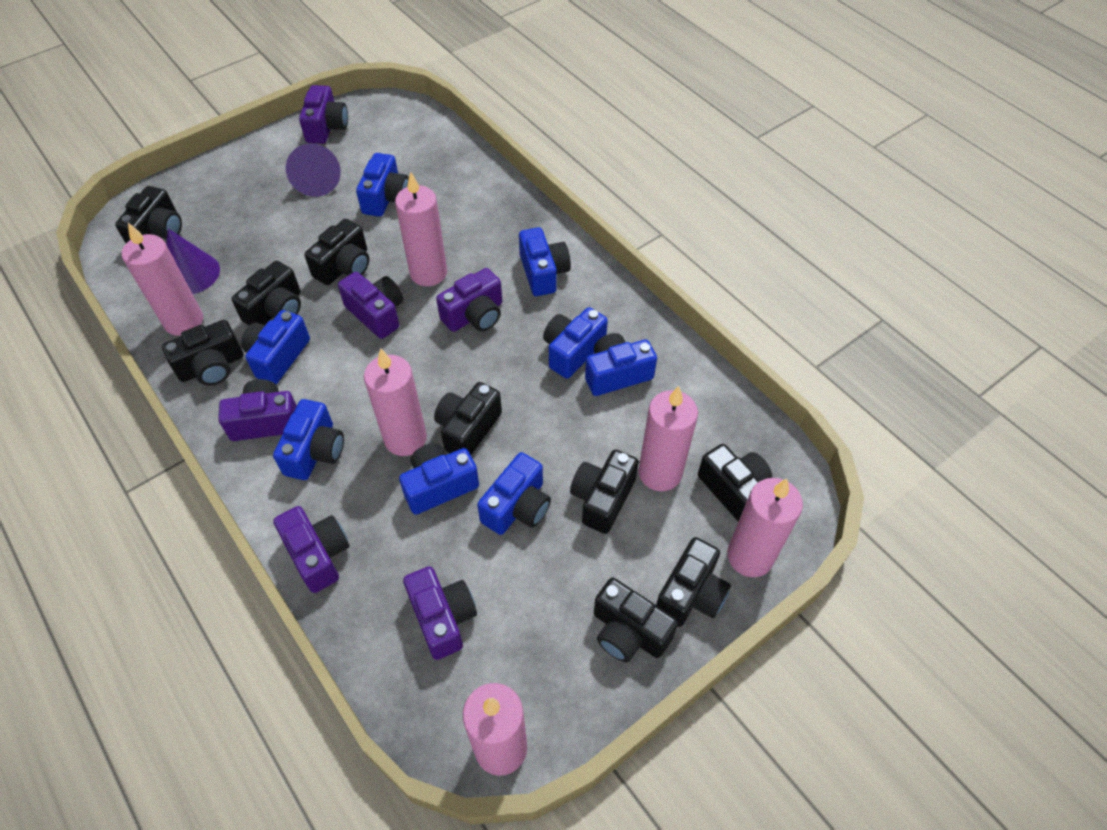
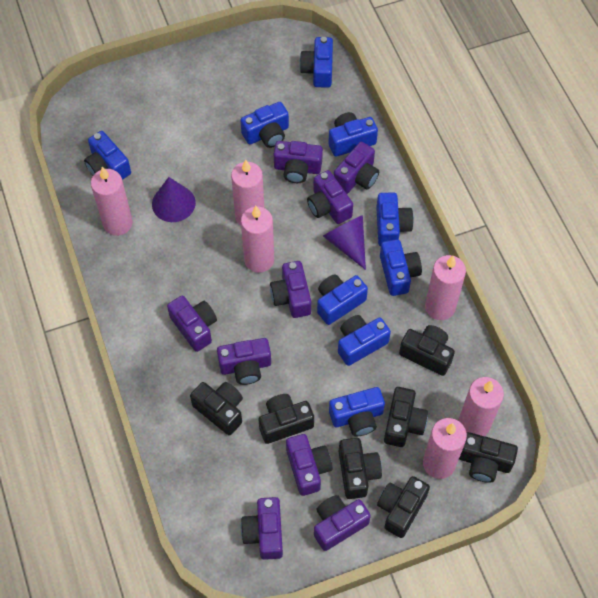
black camera: [115,186,182,243] [162,320,243,386] [231,261,301,325] [304,219,369,285] [434,382,502,455] [570,450,639,534] [594,578,678,662] [656,537,731,627] [698,444,772,522] = 9 -> [190,382,243,435] [259,394,314,444] [339,438,382,499] [377,476,430,538] [384,387,428,447] [399,325,455,376] [459,432,518,483] = 7
blue camera: [241,310,310,384] [273,399,344,480] [356,153,409,217] [399,443,479,515] [477,452,551,535] [519,227,571,296] [543,307,608,379] [585,333,657,396] = 8 -> [84,131,131,180] [240,102,289,148] [299,37,333,88] [317,274,368,325] [329,112,378,157] [329,387,385,436] [338,315,391,366] [376,193,414,246] [380,239,422,296] = 9
purple camera: [218,379,297,441] [273,506,350,593] [299,85,348,144] [338,272,403,339] [403,566,477,660] [436,268,502,332] = 6 -> [167,296,217,352] [217,338,271,385] [241,497,283,560] [270,261,311,318] [274,141,323,183] [286,434,332,496] [307,170,353,224] [314,495,371,551] [334,142,379,194] = 9

